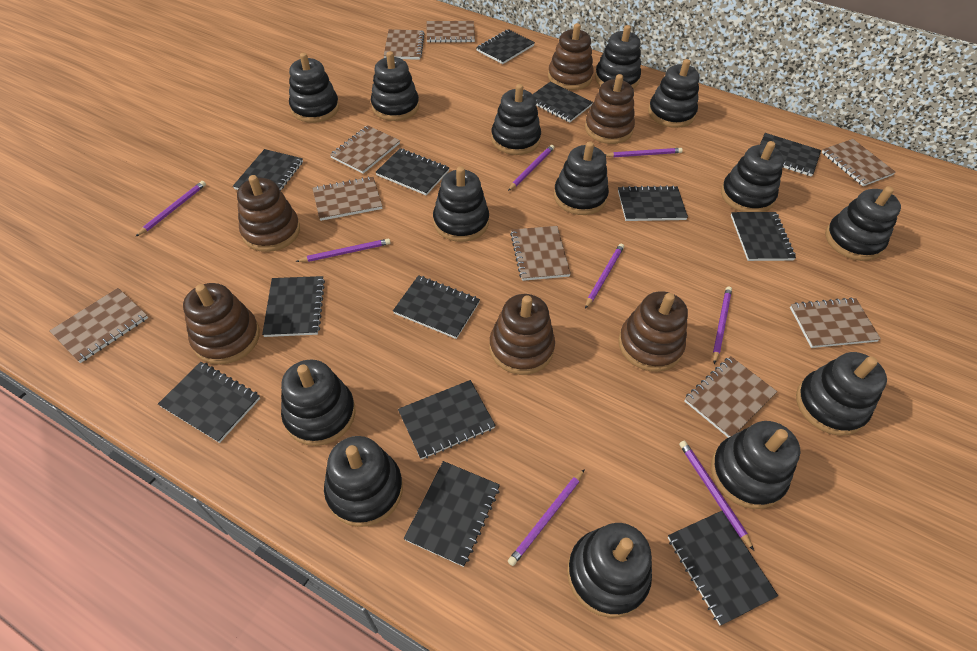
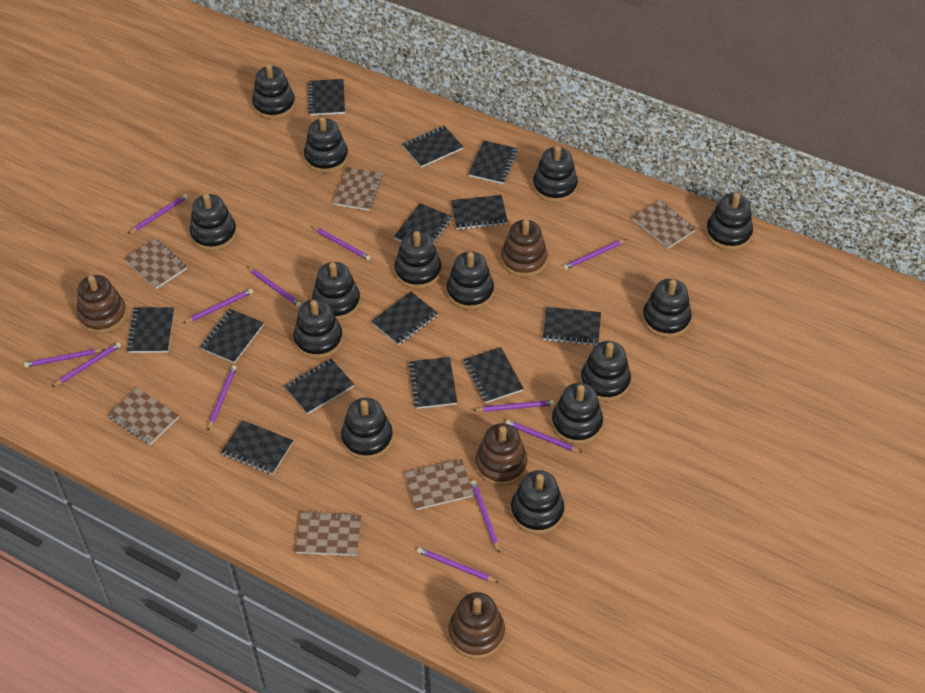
brown notebook: [49,288,148,363] [312,176,382,221] [330,126,400,174] [384,29,425,60] [426,21,475,43] [510,226,571,281] [684,356,777,438] [790,297,881,348] [822,139,896,186] = 9 -> [108,388,179,445] [124,239,187,289] [295,512,361,556] [333,167,383,211] [405,459,474,510] [633,200,696,249] = 6
brown stacking toy: [183,283,260,365] [237,175,300,252] [489,294,555,375] [548,23,594,90] [585,74,635,144] [618,291,688,372] = 6 -> [77,275,127,334] [448,592,505,659] [475,423,528,486] [501,220,548,277] = 4
purple pencil: [135,181,206,237] [295,239,391,262] [508,145,554,191] [508,469,585,566] [585,244,624,309] [605,148,683,157] [679,441,754,551] [713,286,732,364] = 8 -> [24,349,105,367] [52,342,121,387] [128,194,188,234] [184,289,253,323] [208,365,237,431] [247,267,302,307] [311,226,371,260] [417,547,498,582] [471,480,500,553] [474,400,554,412] [505,420,581,452] [563,239,627,270] = 12

